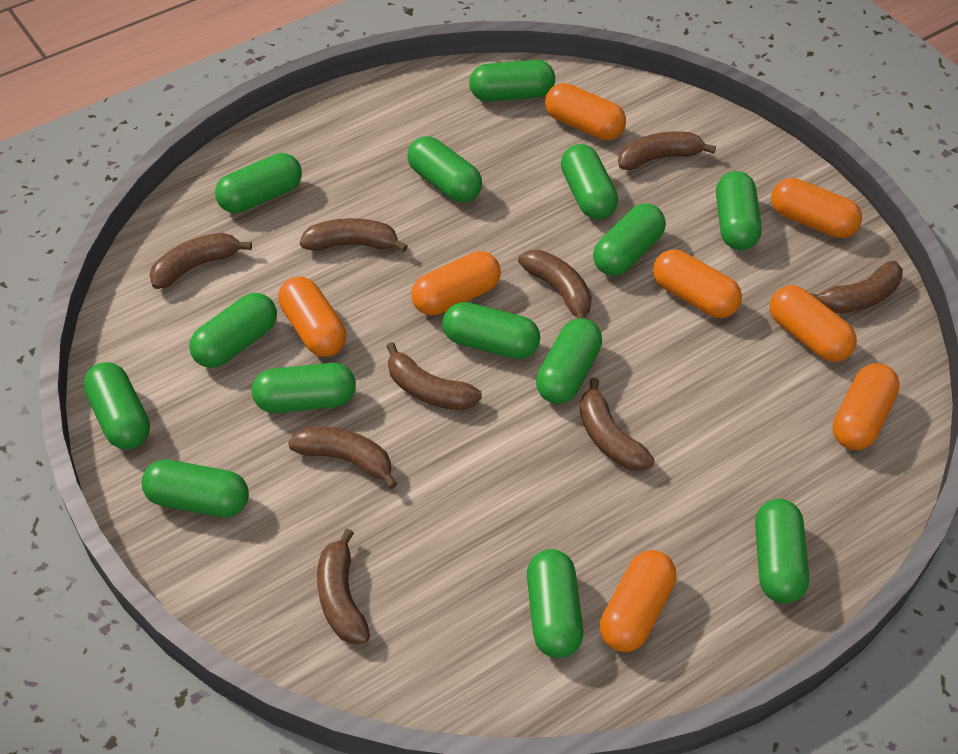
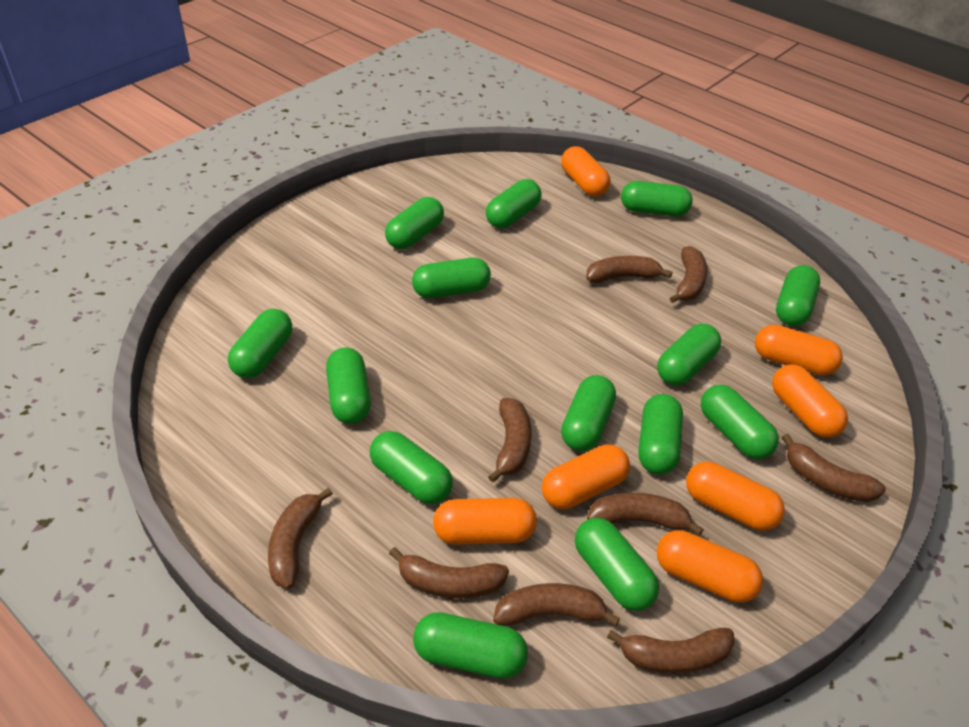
orange capsule: [278,276,346,357] [411,251,501,315] [545,83,626,140] [600,550,677,652] [653,249,742,318] [770,285,857,362] [771,178,862,238] [833,363,900,450] = 8 -> [433,498,537,545] [542,444,630,509] [561,146,610,197] [657,530,763,603] [686,462,785,531] [755,325,843,376] [772,364,848,438] = 7

